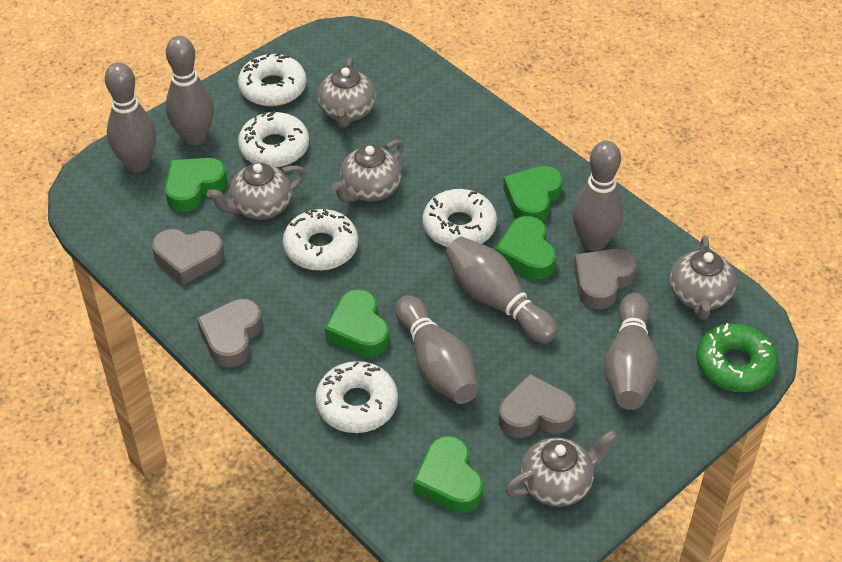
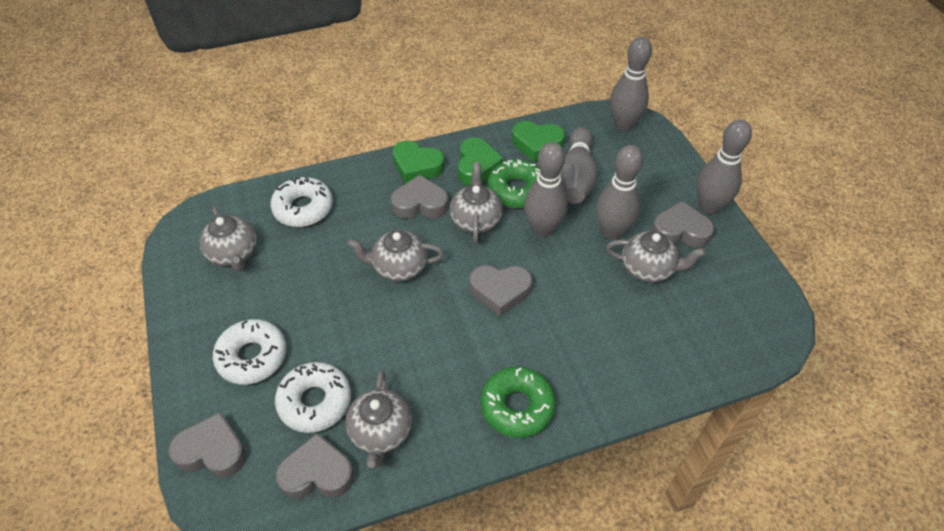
green donut: [696,323,778,392] = 1 -> [480,367,556,438] [487,159,540,208] = 2
green heart: [165,158,227,212] [325,289,389,357] [413,436,483,513] [495,216,556,280] [503,166,563,222] = 5 -> [392,141,445,184] [458,137,504,185] [512,121,565,162] = 3
grey bowling pin: [105,62,156,172] [166,36,214,145] [395,295,478,404] [445,236,558,344] [572,141,623,251] [604,293,660,410] = 6 -> [524,142,567,237] [560,127,598,204] [596,145,643,240] [610,37,652,131] [697,119,752,214] = 5
grey heart: [152,229,224,285] [197,299,263,367] [498,374,576,438] [574,249,637,309] = 4 -> [168,412,246,478] [276,433,354,499] [391,175,449,219] [469,265,532,316] [652,201,714,248] = 5
white donut: [238,53,306,107] [238,111,309,167] [283,209,358,271] [315,361,398,433] [423,189,497,247] = 5 -> [213,319,287,385] [270,177,333,227] [275,362,351,433] = 3

